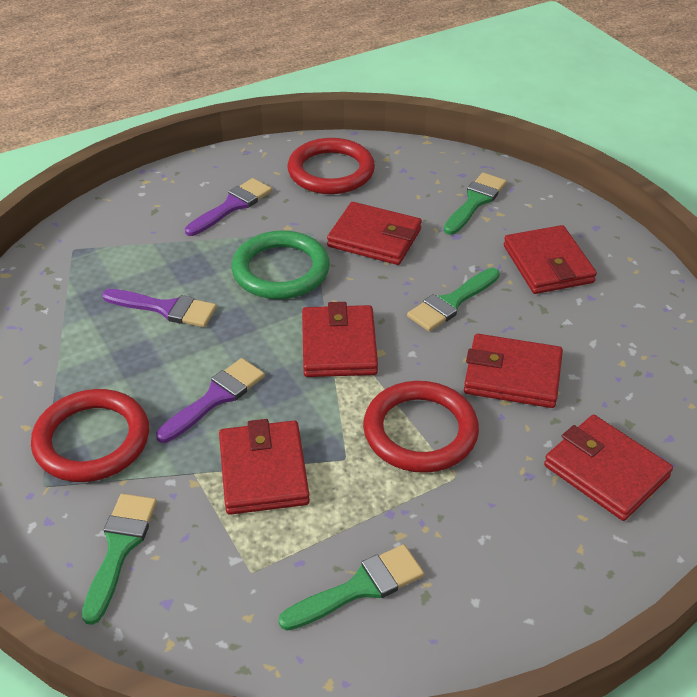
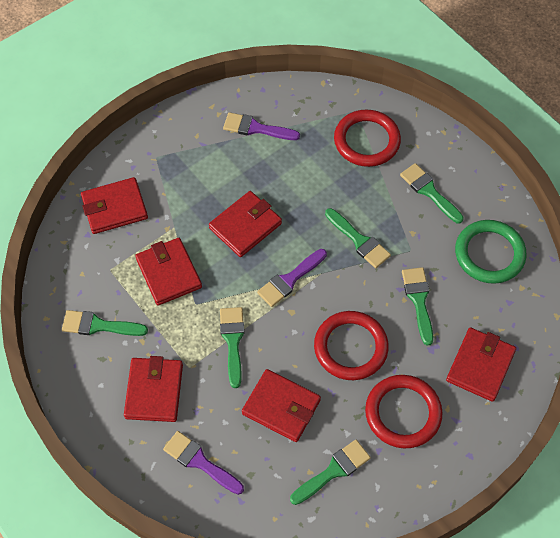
green brush: [82,494,157,625] [278,544,424,631] [407,268,500,332] [444,173,507,235] = 4 -> [62,310,148,336] [220,307,245,388] [290,440,371,505] [325,208,391,268] [400,163,464,224] [402,267,433,346] = 6

